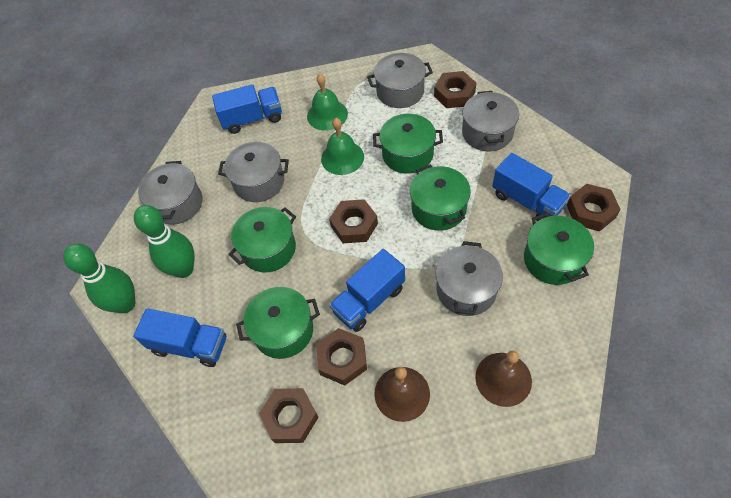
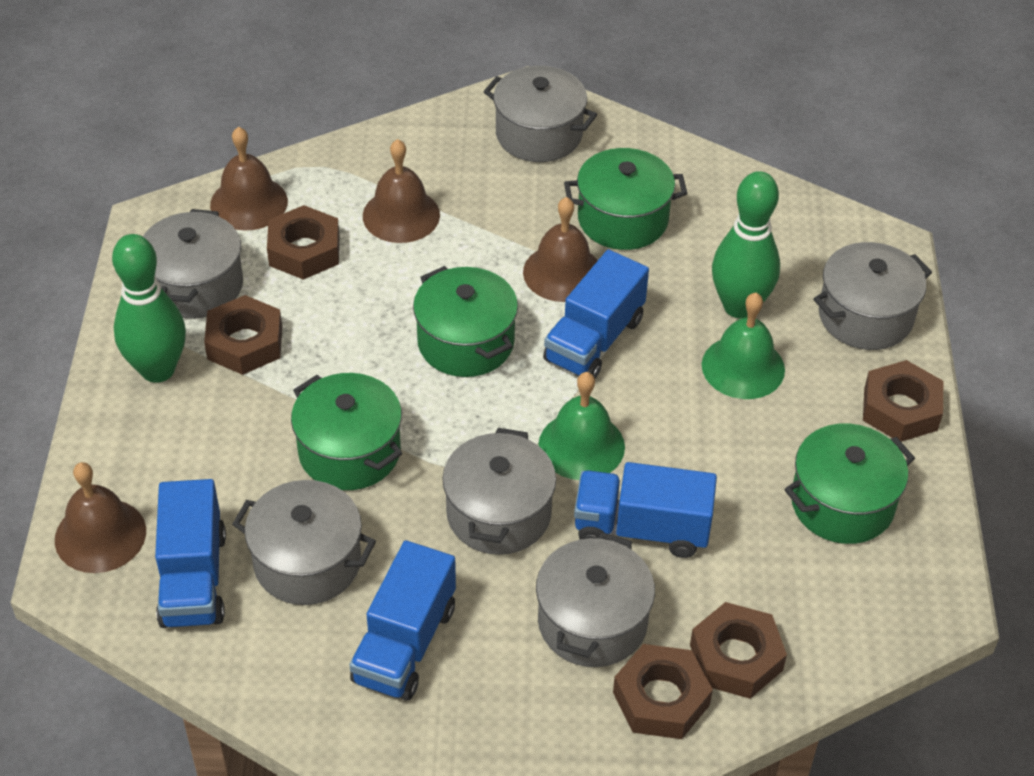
brown bell: [374,367,430,422] [475,351,532,407] = 2 -> [55,462,146,573] [210,127,288,230] [363,139,440,243] [523,197,598,302] = 4
green pot: [228,207,296,273] [236,287,320,359] [373,114,443,174] [410,164,471,231] [524,213,594,285] = 5 -> [291,373,402,490] [413,266,518,377] [564,148,687,250] [784,424,915,544] = 4
grey pot: [138,161,202,225] [218,142,289,202] [367,53,433,108] [436,241,503,316] [462,91,519,151] = 5 -> [143,209,243,319] [232,480,376,605] [442,428,556,555] [483,66,597,162] [536,532,655,667] [813,242,932,350] = 6

